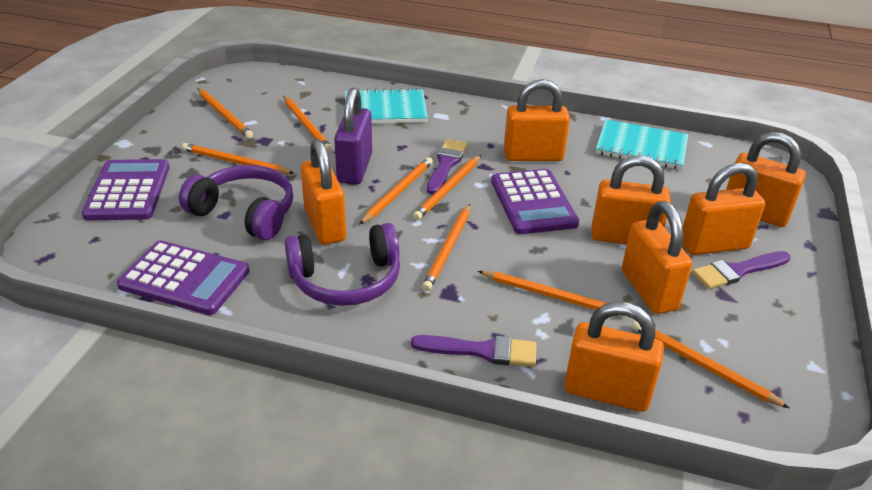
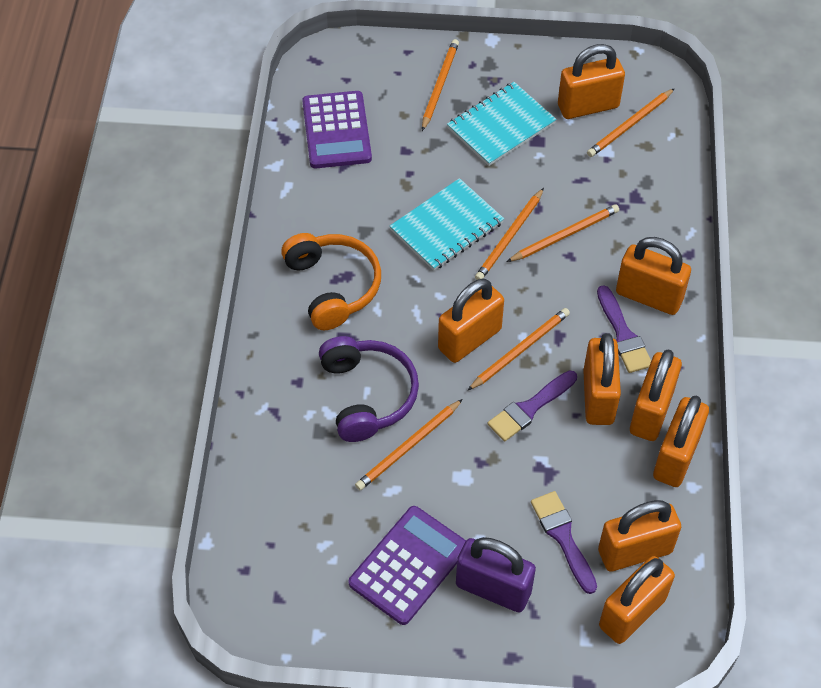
orange headphones: none = 0 -> [281,233,381,330] = 1
orange padlock: [301,139,346,245] [504,79,570,161] [564,302,664,412] [591,155,671,245] [622,201,692,314] [683,163,765,255] [726,132,806,227] = 7 -> [438,279,504,363] [558,44,625,119] [583,333,621,425] [598,500,681,572] [599,556,675,644] [616,237,691,315] [630,349,682,441] [653,396,709,487] = 8
orange pencil: [182,143,294,174] [197,88,253,138] [284,96,332,152] [359,157,433,225] [413,155,481,220] [422,204,470,291] [478,271,626,318] [632,320,790,408] = 8 -> [355,399,463,490] [422,39,459,131] [467,308,570,391] [475,188,544,280] [507,204,619,262] [587,88,675,157] = 6
purple calculator: [82,159,169,220] [117,240,250,315] [491,169,579,234] = 3 -> [302,91,372,168] [349,506,466,625] = 2
purple headphones: [179,165,293,240] [285,223,400,306] = 2 -> [319,336,419,442] = 1

